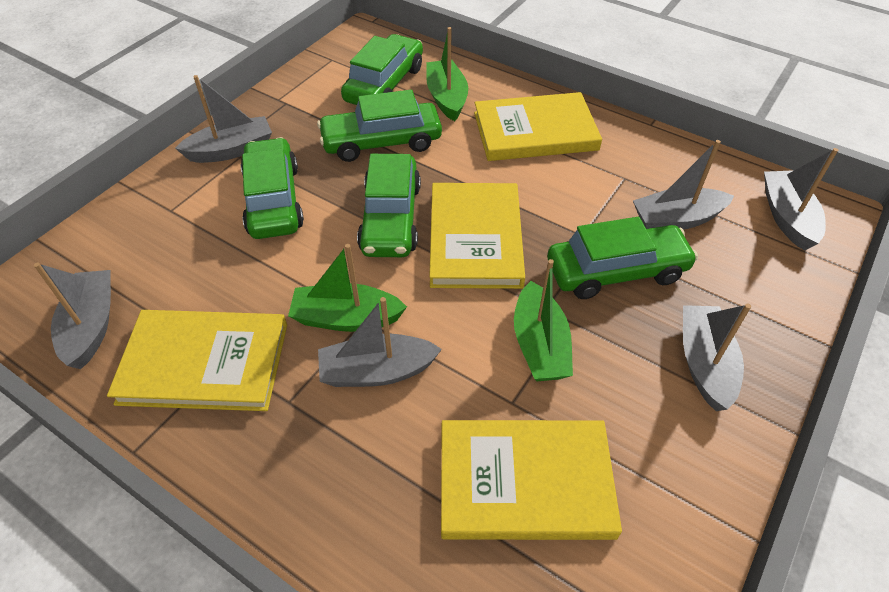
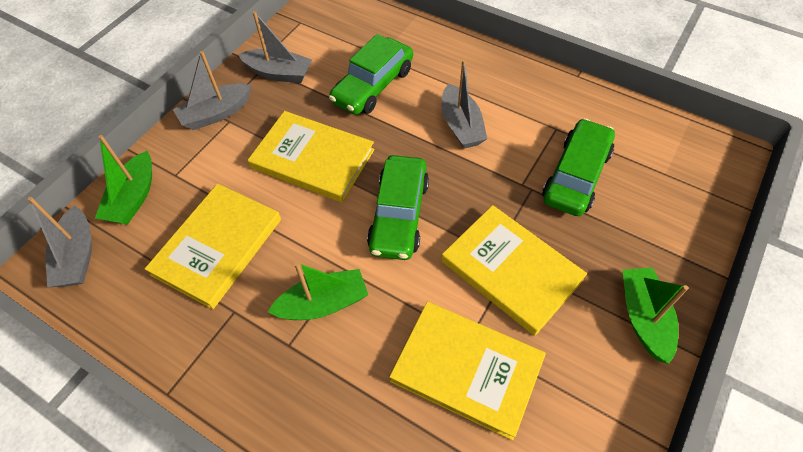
green car: [241,137,304,239] [317,90,442,162] [341,34,423,105] [357,154,421,257] [547,217,698,299] = 5 -> [329,34,413,115] [367,155,429,260] [542,118,615,216] = 3
grey boat: [34,263,111,369] [175,75,272,163] [318,297,442,387] [633,140,734,229] [683,303,751,411] [764,148,838,251] = 6 -> [28,197,92,287] [173,51,251,130] [238,11,312,83] [441,60,487,149] = 4

